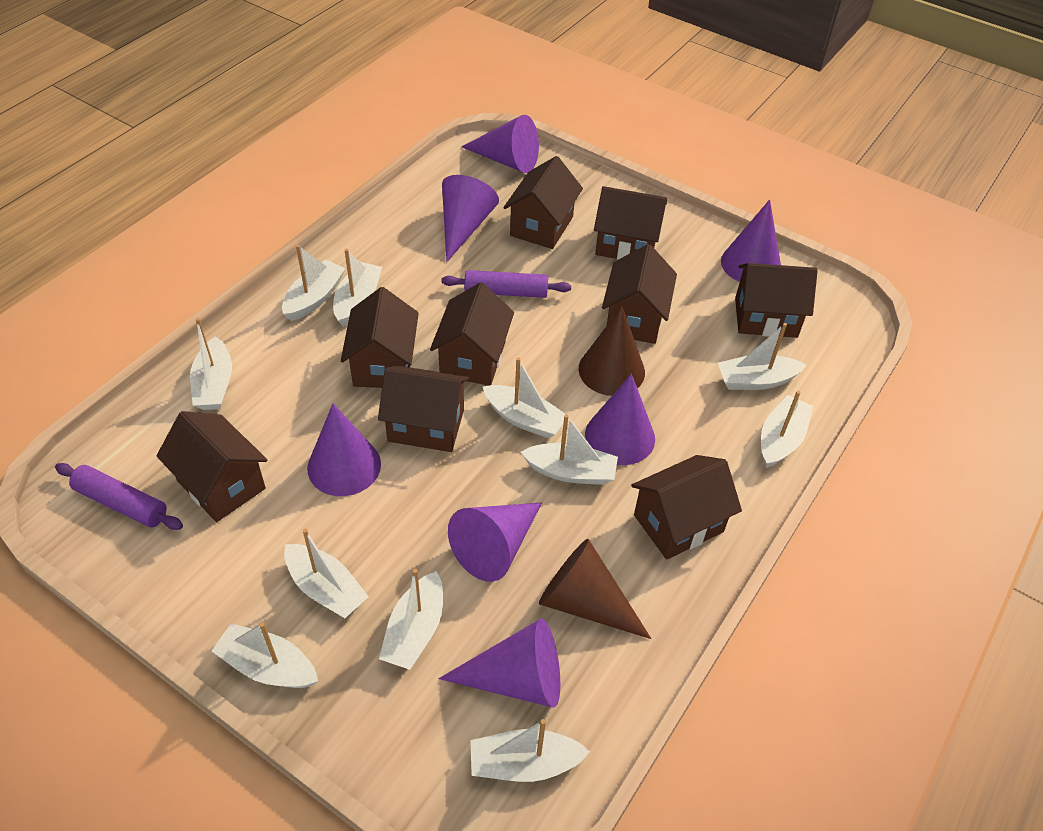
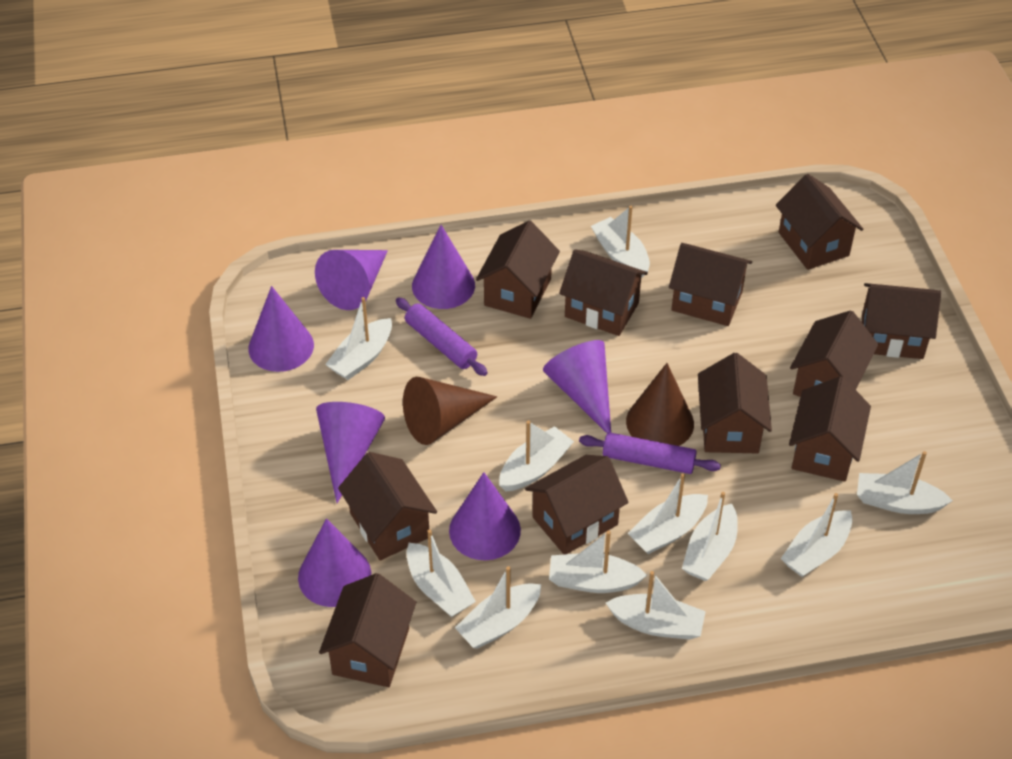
brown house: [156,411,267,522] [341,287,419,388] [378,366,469,452] [430,282,514,386] [503,156,583,249] [594,186,667,260] [602,244,677,344] [631,455,742,560] [735,263,818,338] = 9 -> [319,573,416,687] [338,452,437,560] [476,221,560,319] [525,455,629,555] [559,249,648,336] [669,243,752,326] [698,353,772,453] [776,174,863,270] [789,376,871,482] [790,310,878,397] [862,283,941,359] = 11

